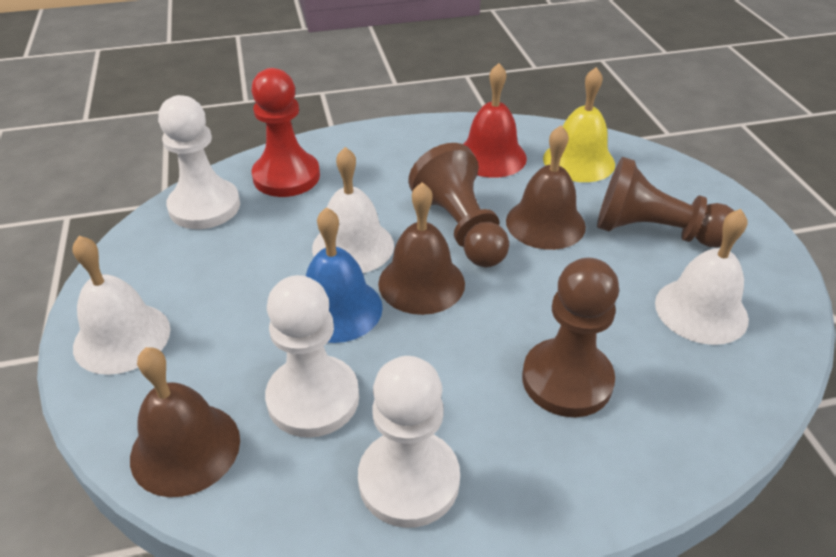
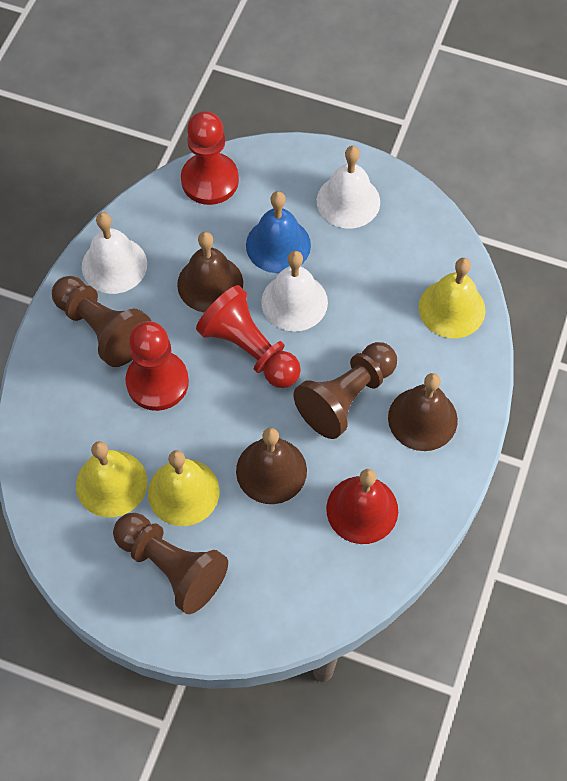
red pawn: [251,68,320,197] = 1 -> [125,321,189,411] [181,111,239,205] [196,285,301,388] = 3
white pawn: [158,95,240,229] [265,275,359,438] [358,356,460,528] = 3 -> none = 0
yellow bell: [543,67,615,182] = 1 -> [76,441,147,517] [148,450,220,526] [419,258,486,338] = 3

